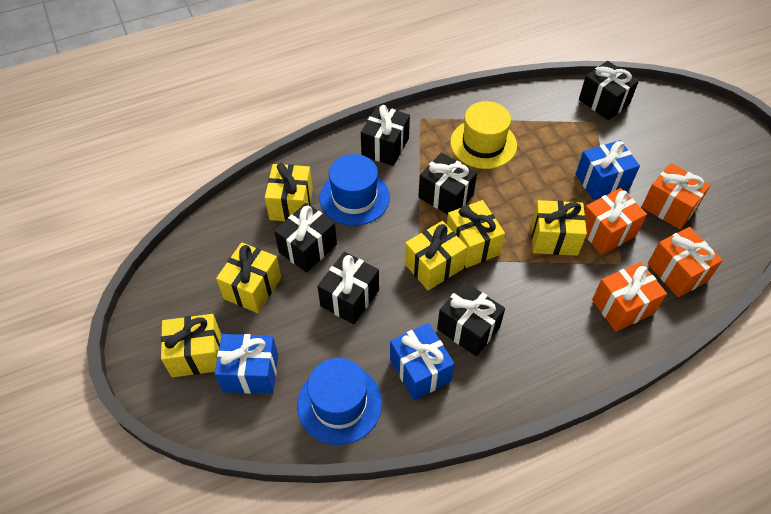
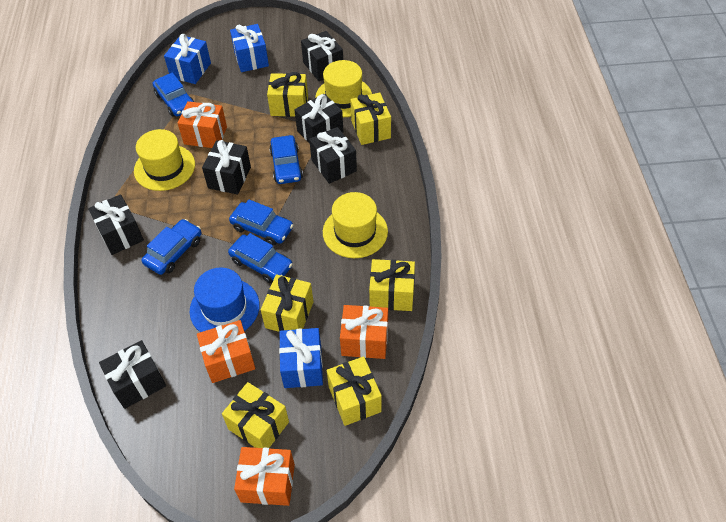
blue car: none = 0 -> [142,219,202,275] [153,72,195,117] [228,233,293,283] [229,200,294,246] [269,135,303,184] = 5
blue hat: [297,358,382,445] [320,154,390,226] = 2 -> [190,268,260,332] = 1
yellow hat: [450,101,517,169] = 1 -> [134,129,195,191] [315,60,372,117] [323,192,388,258] = 3

